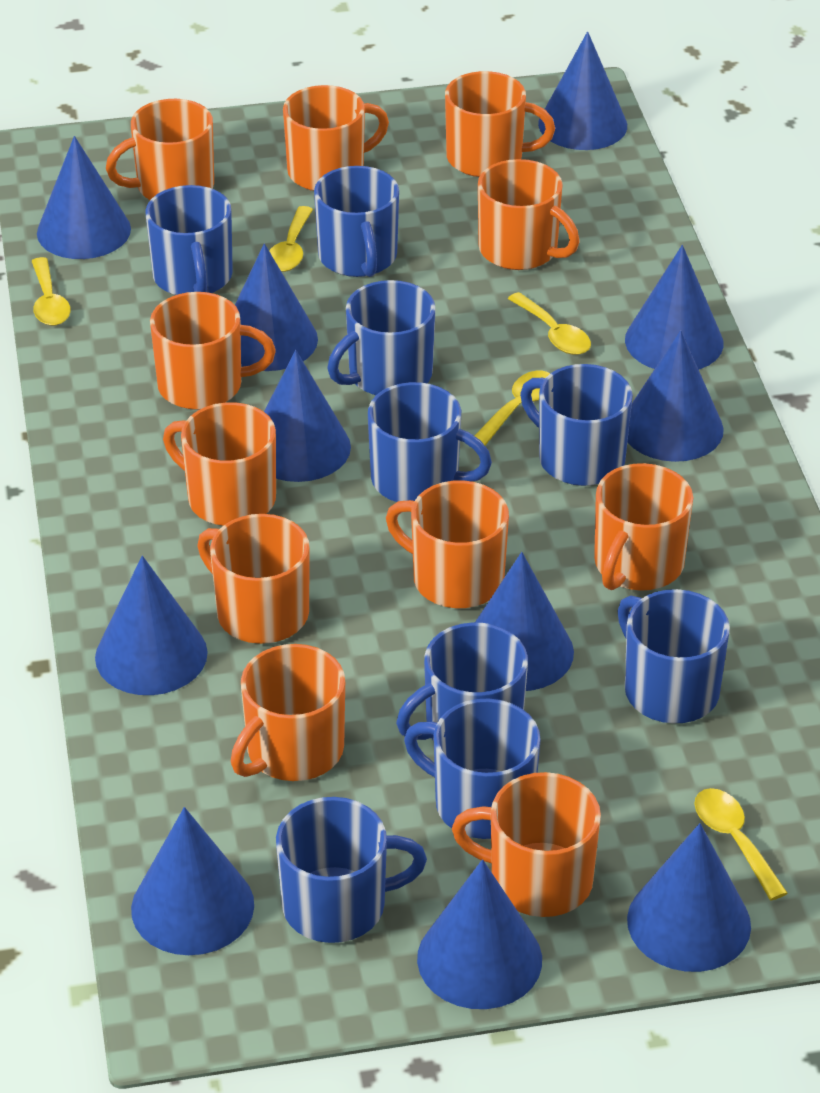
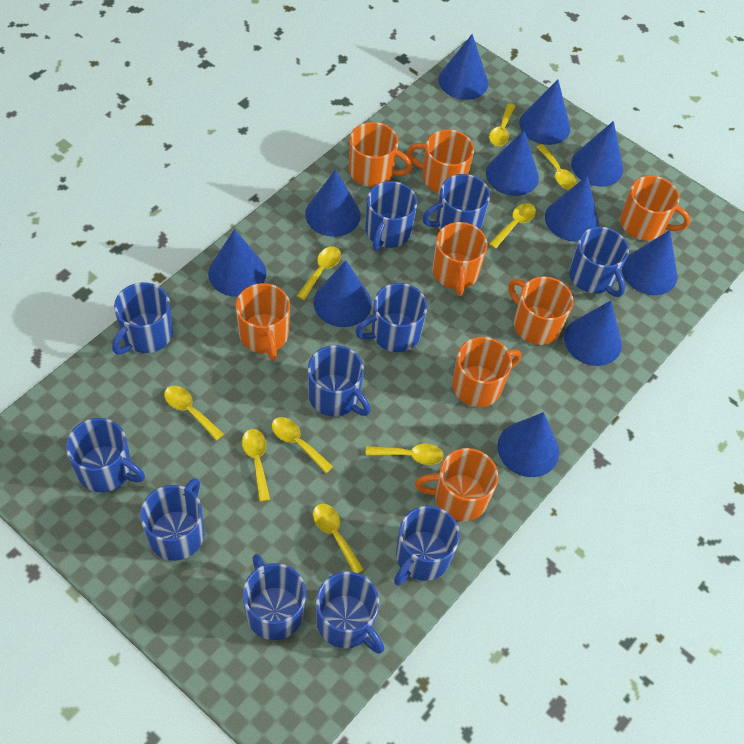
blue mug: [145,185,233,295] [276,797,427,943] [314,166,399,277] [328,280,436,395] [368,382,492,502] [396,623,528,741] [404,699,541,839] [520,364,633,486] [617,589,730,724] = 9 -> [66,418,145,492] [112,282,173,355] [140,478,204,561] [243,554,306,640] [308,345,371,417] [316,571,384,654] [355,283,427,352] [365,181,417,251] [394,506,460,586] [422,174,490,230] [569,227,629,297] = 11
orange mug: [106,99,214,200] [150,292,276,410] [163,402,276,526] [197,514,310,644] [231,644,345,781] [283,85,389,191] [386,480,509,608] [445,71,555,177] [452,772,601,917] [478,159,579,270] [594,463,693,591] = 11 -> [235,283,290,361] [349,122,413,187] [407,129,474,193] [415,448,498,521] [432,222,488,296] [452,337,521,407] [508,276,573,345] [620,175,690,241] = 8
yellow spoon: [32,257,71,326] [269,206,313,272] [474,371,550,446] [508,292,591,355] [694,788,787,901] = 5 -> [164,386,224,441] [242,429,270,502] [272,417,333,473] [297,246,341,300] [313,504,364,573] [366,444,444,465] [489,103,516,146] [489,203,536,249] [537,144,577,190] = 9

